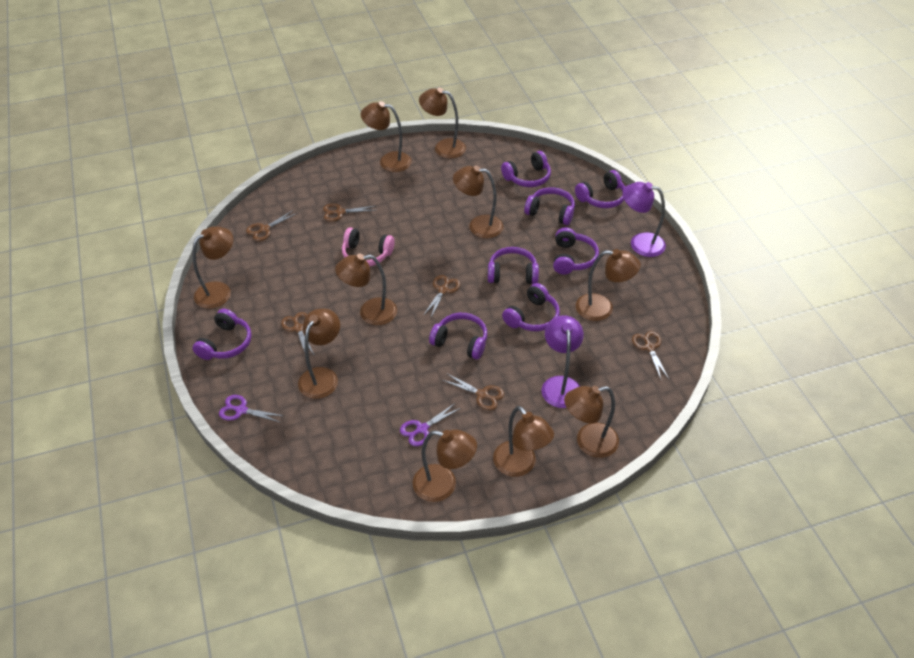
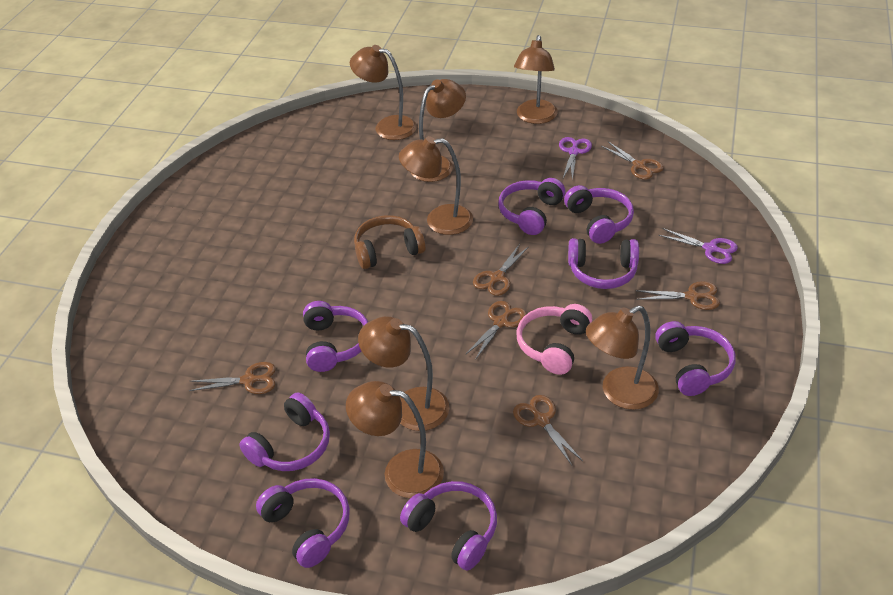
brown headphones: none = 0 -> [354,215,426,269] = 1
brown lamp: [192,226,233,309] [298,308,340,399] [335,253,397,325] [361,101,412,172] [413,429,477,502] [419,88,466,158] [453,165,503,238] [493,406,554,477] [564,386,619,458] [576,249,641,321] = 10 -> [346,381,444,498] [350,45,417,140] [358,316,449,431] [399,136,473,235] [410,79,466,182] [514,35,558,124] [586,306,659,410] = 7
purple lamp: [542,315,584,408] [623,182,666,257] = 2 -> none = 0

